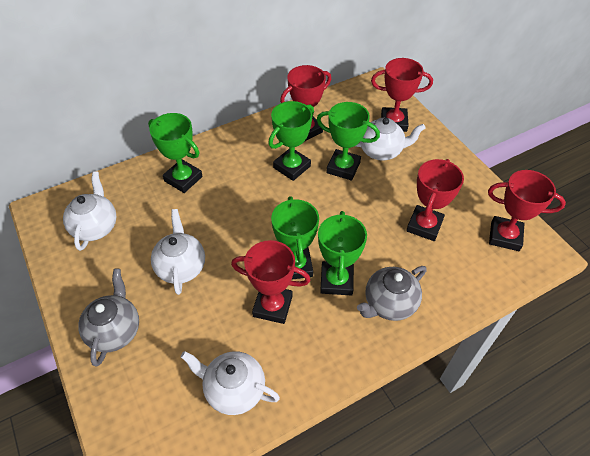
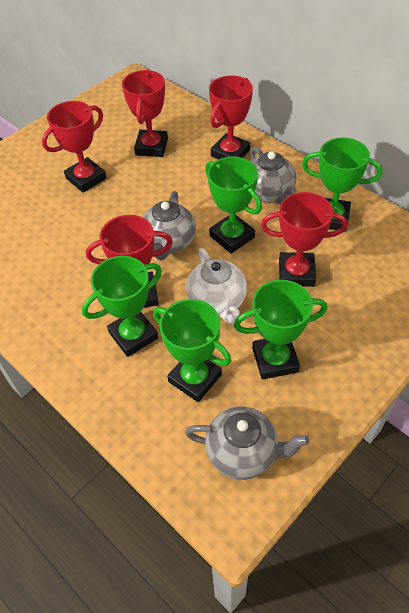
grey teapot: [78,269,139,367] [357,266,427,321] = 2 -> [143,191,196,260] [185,406,310,480] [250,147,296,204] = 3
white teapot: [63,171,116,251] [151,209,205,295] [181,351,280,415] [356,118,425,161] = 4 -> [186,248,247,324] = 1

